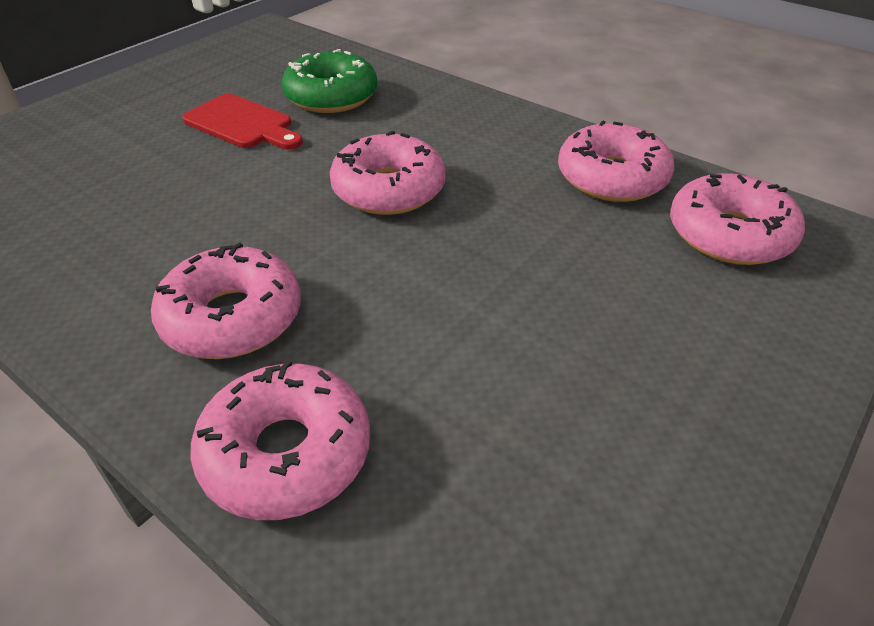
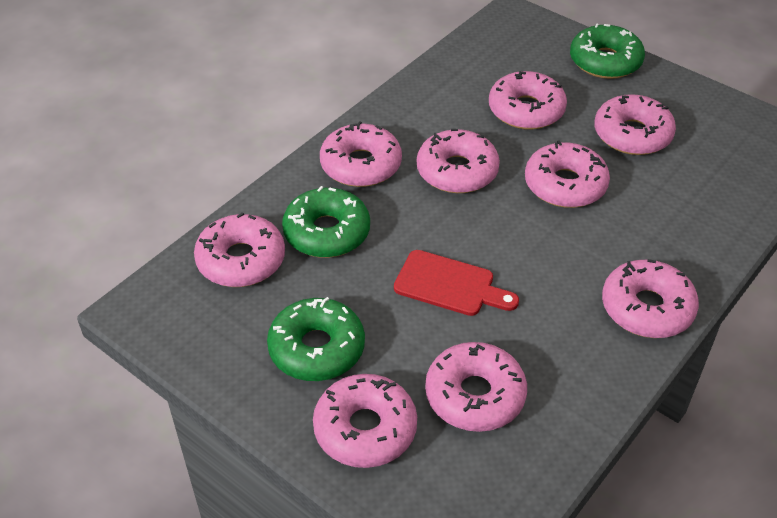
green donut: [282,49,377,113] = 1 -> [267,297,365,381] [282,186,370,258] [570,23,645,79] = 3
pink donut: [151,242,301,359] [190,360,370,520] [330,130,446,215] [558,120,674,202] [670,173,805,265] = 5 -> [194,212,285,287] [313,374,417,468] [320,121,402,187] [417,129,500,193] [425,342,527,432] [489,71,567,130] [525,140,610,208] [594,94,676,155] [602,259,699,338] = 9

